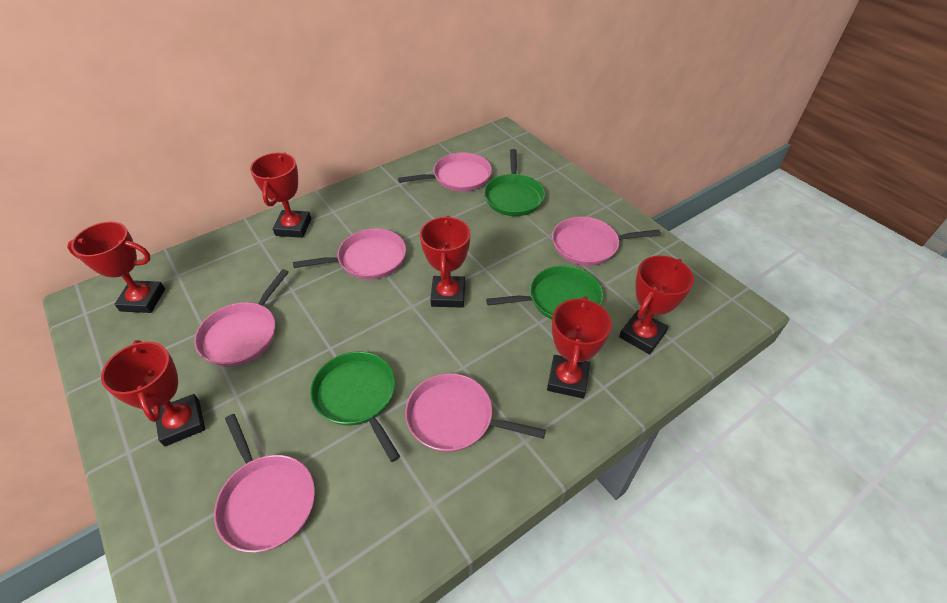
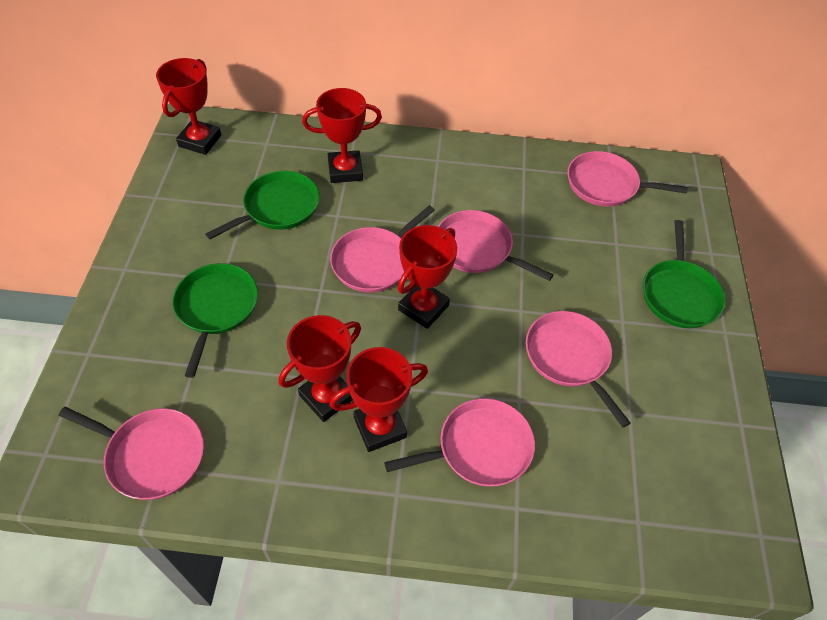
red trophy: [67,222,165,313] [101,340,205,446] [250,153,311,238] [420,215,470,308] [547,296,612,398] [619,255,694,354] = 6 -> [156,58,221,155] [279,315,361,422] [302,88,382,183] [330,347,428,452] [398,225,457,329] = 5

